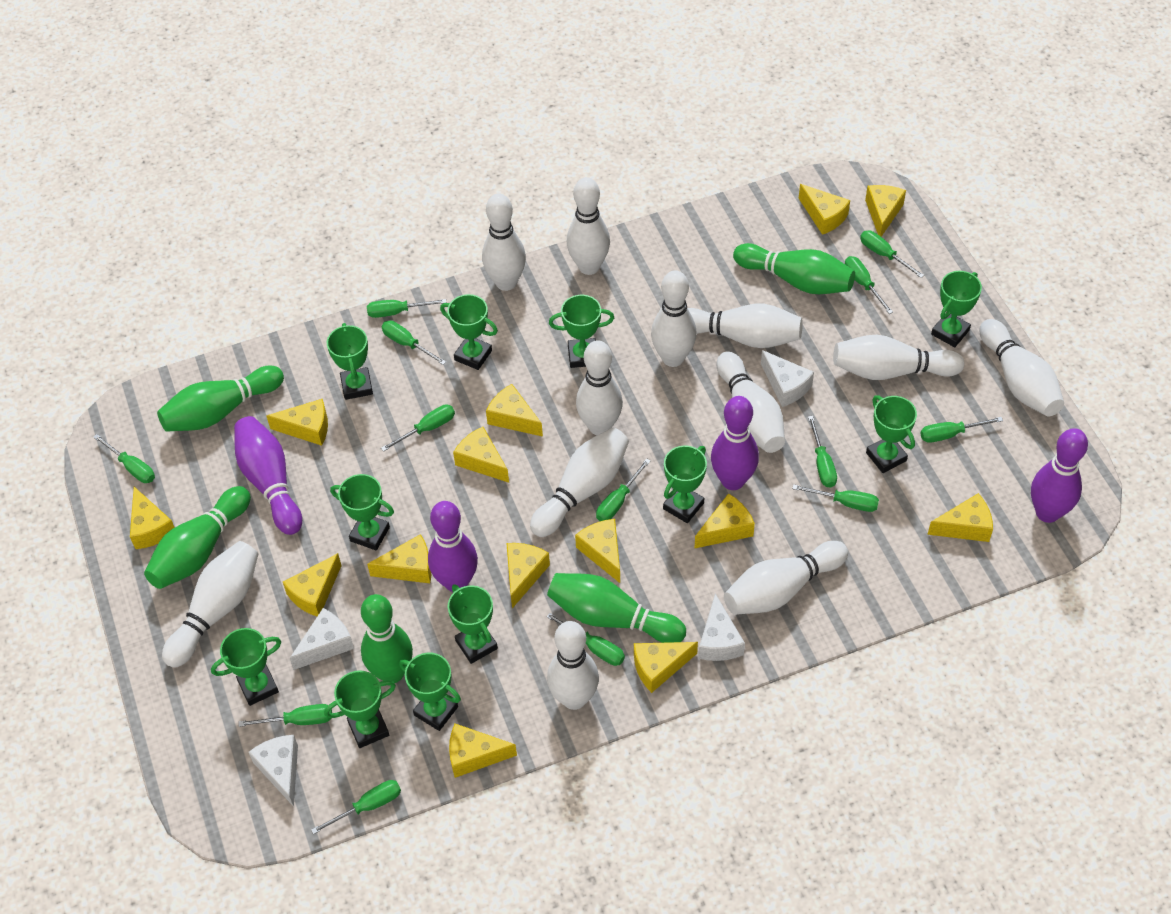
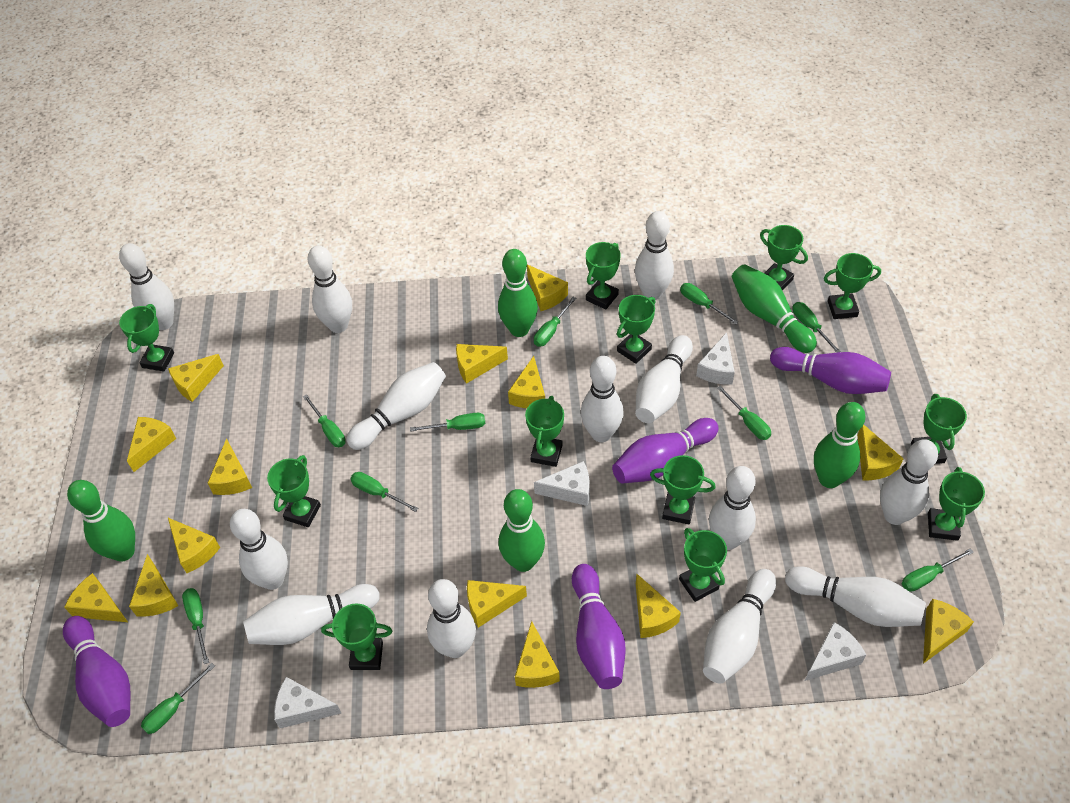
green screwdriver: [93,434,155,483] [239,704,332,727] [311,780,401,835] [367,299,446,318] [381,405,455,452] [382,321,446,365] [547,613,625,666] [596,458,651,521] [792,484,879,512] [808,416,837,488] [845,256,893,314] [860,230,924,278] [920,417,1003,443] = 13 -> [141,663,215,734] [182,588,209,664] [303,394,346,447] [350,472,418,512] [410,413,486,432] [534,297,576,347] [680,283,738,324] [717,386,771,440] [793,302,841,353] [902,548,974,592] = 10
green trophy: [211,628,281,706] [324,670,396,748] [327,323,373,400] [330,474,394,550] [399,653,461,731] [440,294,498,370] [448,584,498,664] [549,295,614,368] [663,445,707,523] [866,395,917,473] [931,271,982,347] = 11 -> [119,304,174,371] [267,455,321,527] [321,603,393,670] [525,396,564,467] [586,242,621,310] [617,295,655,364] [650,455,716,525] [679,528,727,602] [760,225,808,290] [824,253,881,319] [911,394,967,464] [928,467,985,541] = 12
white bowling pin: [162,541,258,668] [482,193,526,291] [530,427,629,537] [547,621,599,710] [567,177,610,275] [576,340,623,435] [651,270,697,367] [688,303,803,348] [716,351,785,453] [724,541,848,615] [833,335,964,380] [979,319,1064,416] = 12 -> [119,243,174,330] [230,509,288,590] [243,584,380,645] [308,245,352,333] [346,362,446,450] [427,579,476,658] [581,356,623,442] [635,211,674,300] [635,335,693,423] [703,569,776,684] [709,466,756,550] [785,566,926,627] [880,439,938,525] = 13

